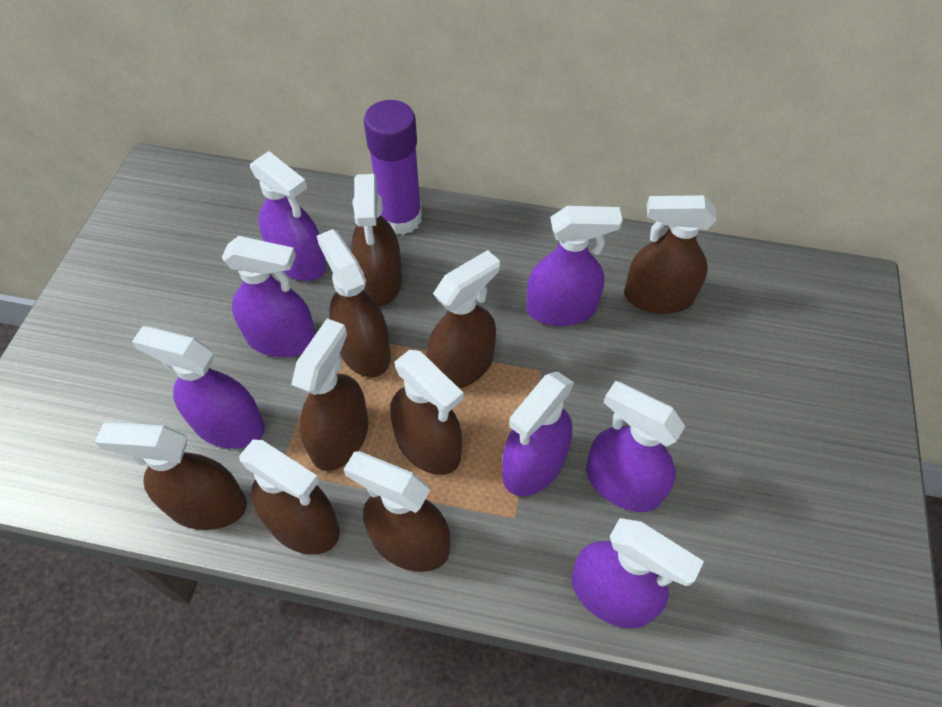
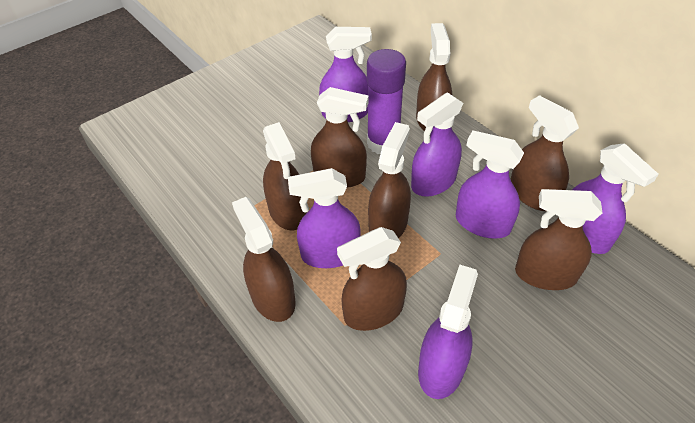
brown spray bottle: [95,422,247,530] [239,439,340,555] [291,319,368,471] [317,229,391,377] [343,451,450,572] [351,174,402,306] [390,350,463,475] [426,250,500,389] [624,195,717,314] = 9 -> [232,197,296,322] [263,122,307,230] [311,87,369,188] [337,227,407,331] [368,122,411,238] [416,23,452,131] [511,95,579,211] [515,189,602,290] = 8
purple spray bottle: [132,326,265,449] [222,236,316,357] [250,151,326,281] [502,372,574,496] [526,206,623,326] [572,518,704,629] [586,381,685,512] = 7 -> [288,168,361,268] [319,27,372,122] [411,92,463,197] [418,265,478,399] [456,130,524,238] [572,143,658,254] = 6

